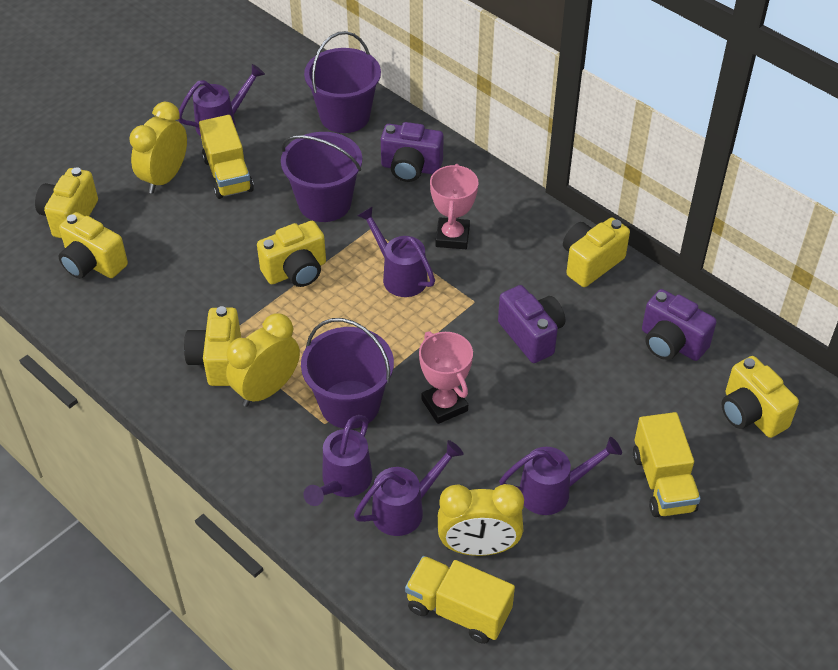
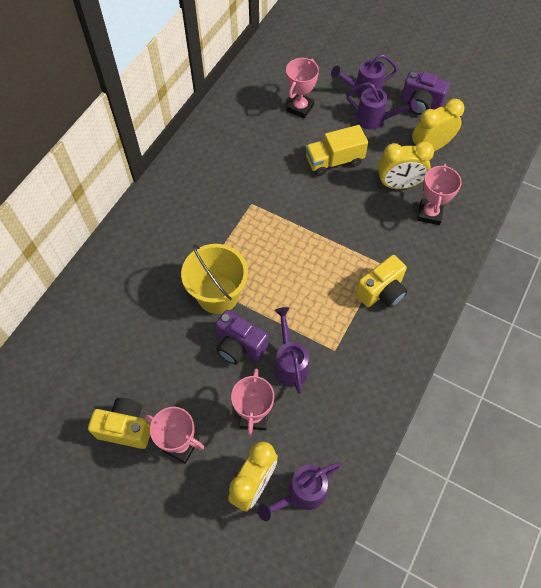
pink trophy: [419,331,473,424] [430,164,478,249] = 2 -> [145,407,204,464] [231,369,274,435] [286,58,319,119] [417,164,462,225] = 4
purple bucket: [281,132,362,222] [301,318,394,429] [304,31,381,133] = 3 -> none = 0
purple camera: [381,122,444,182] [498,285,565,363] [642,289,717,361] = 3 -> [215,310,268,365] [401,71,450,115] = 2
purple watering can: [178,64,265,136] [303,415,373,506] [354,440,464,536] [357,206,435,297] [499,437,622,515] = 5 -> [257,462,341,521] [274,307,309,394] [331,54,398,98] [346,82,418,130] = 4
yellow bucket: none = 0 -> [181,244,248,314] = 1
yellow camera: [35,167,98,238] [59,212,128,279] [184,306,241,386] [257,221,326,287] [563,217,630,287] [722,356,799,438] = 6 -> [88,398,150,449] [355,255,407,308] = 2
yellow truck: [199,115,254,199] [405,556,515,644] [633,412,701,517] = 3 -> [306,125,368,176] = 1

